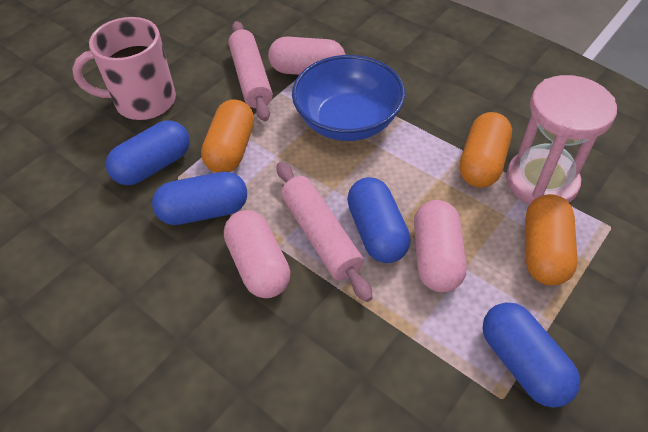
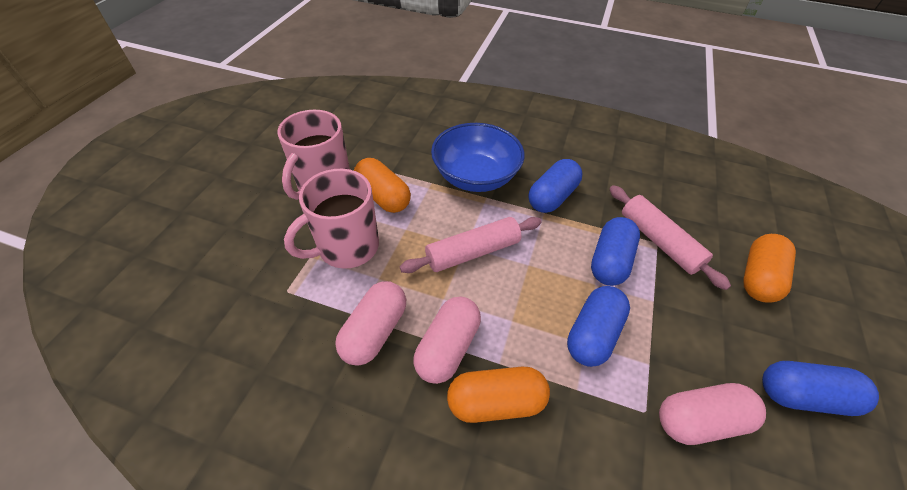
pink hourglass: [506,75,617,205] = 1 -> none = 0
pink mug: [72,17,176,120] = 1 -> [277,110,350,200] [284,169,379,269] = 2

